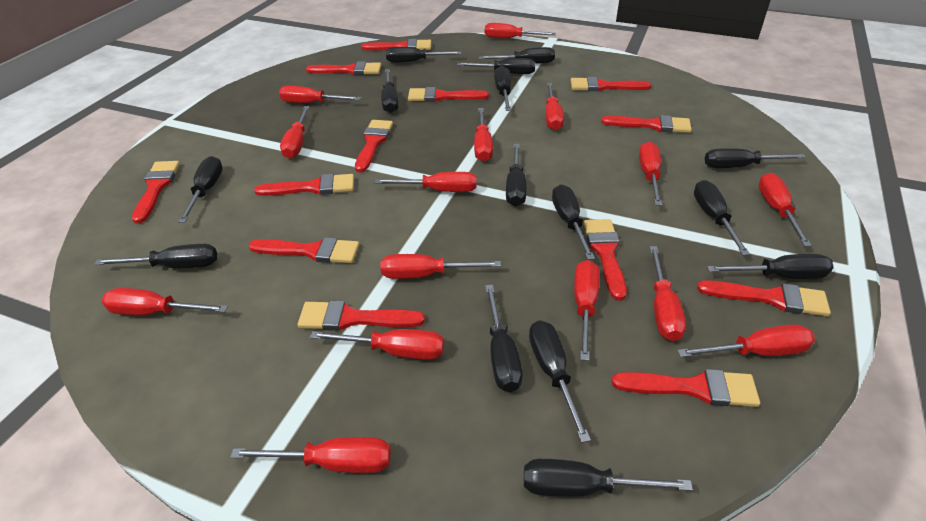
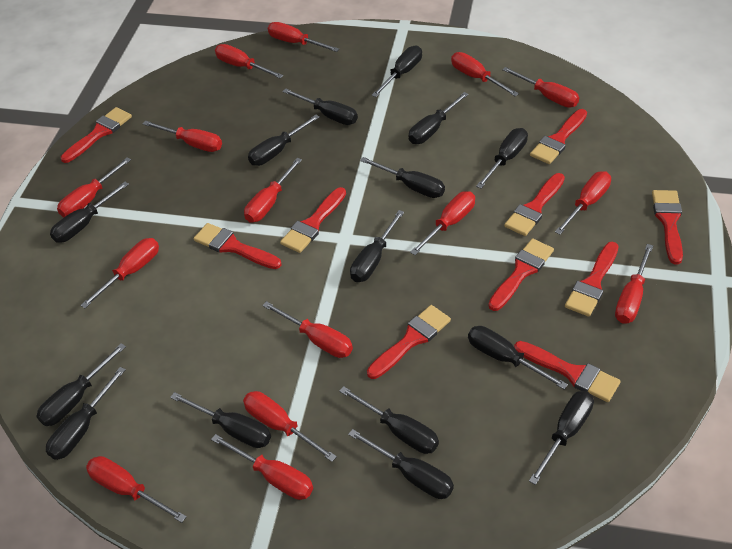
red brush: [132,161,180,223] [249,237,359,263] [254,174,354,196] [297,300,425,331] [306,61,381,75] [355,120,393,172] [361,39,431,50] [408,87,489,102] [571,77,651,91] [584,219,627,300] [601,115,692,133] [612,369,760,407] [697,280,831,316] = 13 -> [61,107,132,163] [194,223,281,269] [280,187,346,253] [367,305,451,379] [488,238,554,311] [504,173,565,236] [514,341,621,402] [530,109,587,164] [565,242,619,317] [652,190,683,264] = 10

